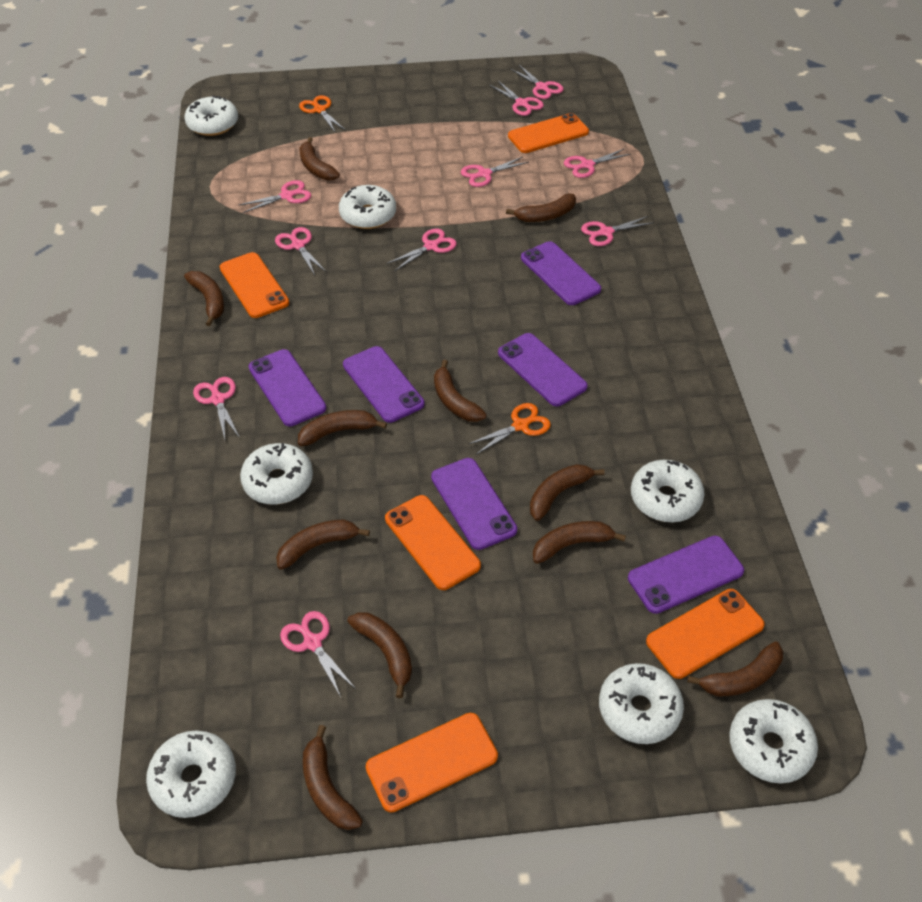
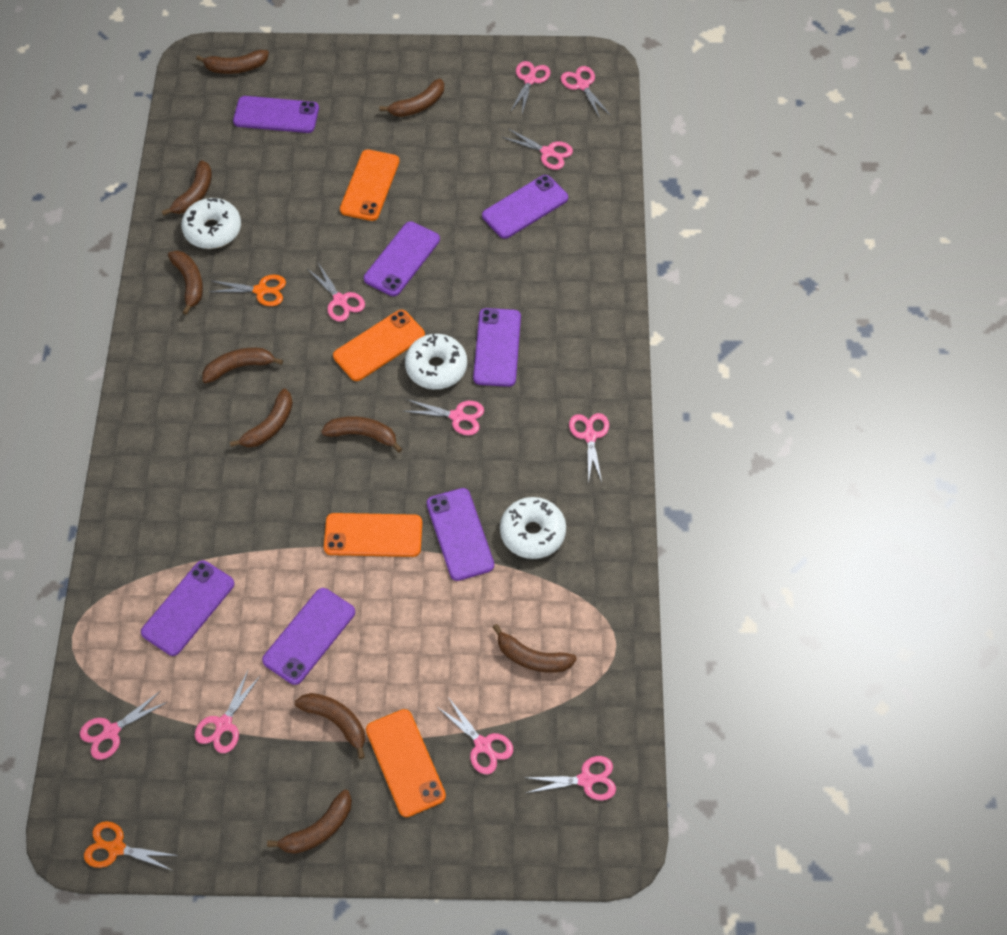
brown banana: [184,271,224,326] [276,519,370,570] [298,410,387,446] [300,137,340,180] [303,725,363,830] [347,612,412,698] [434,360,487,422] [506,194,576,222] [530,464,605,521] [533,521,626,564] [687,641,783,696] = 11 -> [162,160,212,216] [168,250,203,315] [196,50,269,74] [202,348,283,383] [230,388,293,447] [267,789,352,854] [295,693,365,759] [321,416,402,453] [379,79,444,117] [493,624,577,673] = 10
orange phone: [220,252,289,318] [366,713,498,812] [385,495,481,590] [508,113,589,153] [646,589,765,679] = 5 -> [324,513,422,557] [333,310,425,381] [340,149,399,221] [366,709,446,817] = 4
purple phone: [249,349,326,426] [343,346,424,423] [431,458,517,550] [498,333,588,406] [521,241,601,305] [628,536,744,614] = 6 -> [141,560,234,656] [233,96,319,133] [262,588,355,685] [364,221,440,296] [427,488,494,581] [473,308,521,387] [482,175,568,239] = 7
white donut: [146,730,236,818] [185,96,238,136] [240,443,313,505] [339,185,396,229] [599,663,684,744] [631,460,704,522] [729,699,818,783] = 7 -> [181,198,241,249] [405,334,467,389] [500,497,566,559] = 3

